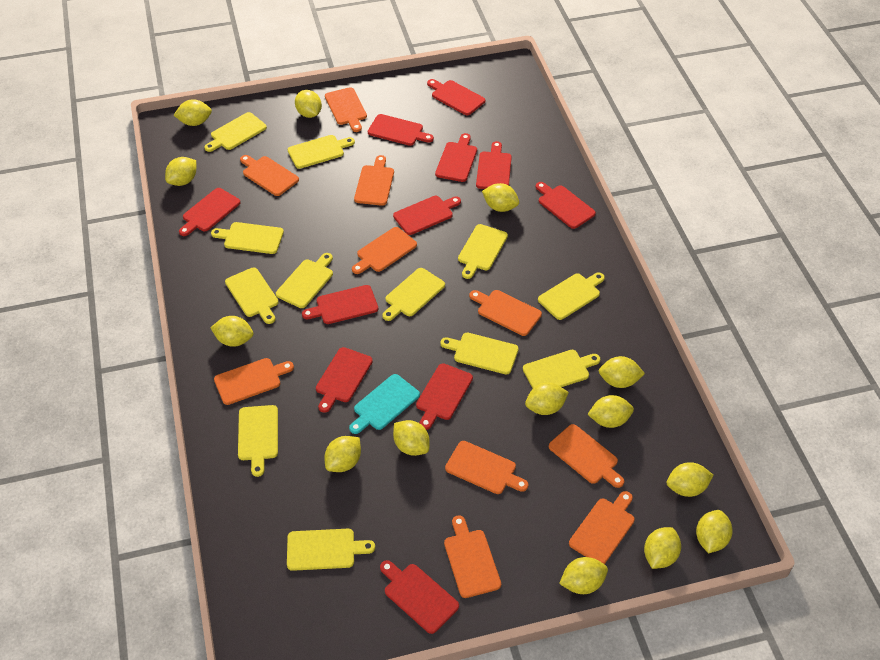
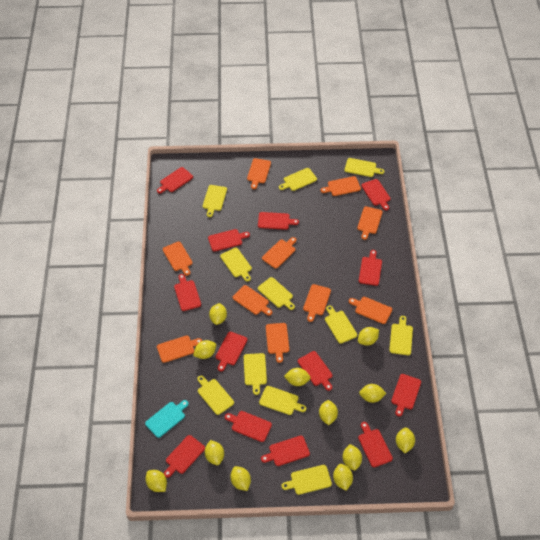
red cutting board: [179,188,241,236] [302,285,378,324] [316,347,373,413] [368,114,434,146] [380,560,459,634] [393,196,461,235] [416,363,473,430] [427,79,485,115] [435,133,477,182] [476,141,512,189] [535,182,596,229] = 11 -> [157,167,193,194] [164,435,205,478] [174,274,201,311] [208,229,250,252] [216,332,247,372] [225,411,272,442] [258,212,299,230] [261,436,310,466] [298,351,333,391] [358,422,393,467] [359,250,382,286] [361,179,391,210] [391,374,421,417] = 13
yellow cutting board: [204,112,267,152] [211,222,284,254] [225,267,279,324] [238,405,278,477] [276,253,333,308] [287,529,375,571] [288,135,355,169] [382,268,445,321] [440,333,519,375] [458,224,508,279] [523,350,600,388] [538,273,605,320] = 12 -> [197,376,234,415] [203,185,227,217] [220,248,252,282] [244,353,267,395] [258,277,295,310] [259,386,306,415] [279,168,317,191] [282,465,332,495] [325,305,357,344] [344,158,384,177] [389,316,413,355] = 11
yellow lemon: [165,157,196,186] [174,99,212,126] [211,316,253,347] [295,90,322,118] [324,436,361,472] [393,420,430,456] [482,183,519,212] [525,382,569,415] [559,557,608,594] [588,395,634,428] [599,356,645,388] [644,527,681,569] [667,462,714,497] [696,510,733,553] = 14 -> [146,470,167,492] [193,340,216,359] [205,440,224,465] [209,303,227,325] [230,466,251,491] [284,368,311,386] [319,400,338,425] [333,464,353,491] [343,444,362,471] [358,327,379,346] [359,384,386,403] [396,427,415,453] = 12

